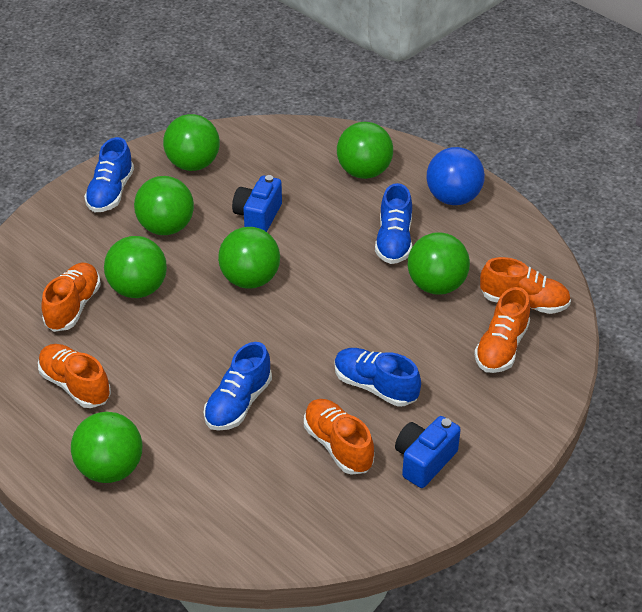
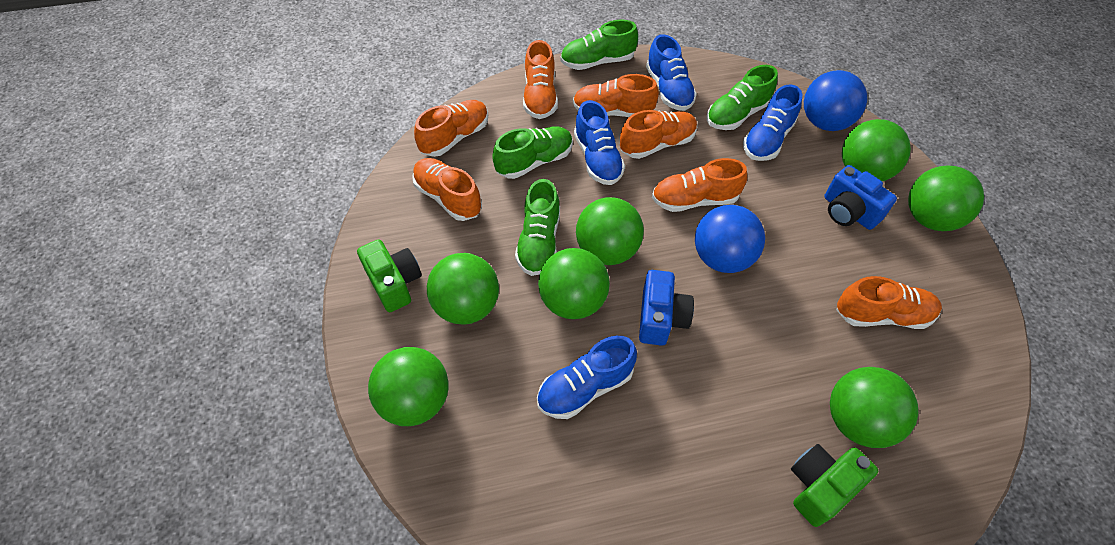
blue ball: [427,147,485,205] = 1 -> [695,205,765,273] [804,70,867,131] = 2
green camera: none = 0 -> [357,239,422,312] [791,444,878,527] = 2
green shoe: none = 0 -> [492,127,573,179] [515,179,560,276] [560,20,638,70] [707,65,778,130] = 4
orange shoe: [38,344,111,408] [41,263,101,332] [304,399,374,475] [474,287,530,373] [480,257,571,314] = 5 -> [412,158,482,221] [414,100,488,157] [523,40,558,119] [573,74,659,117] [620,110,697,159] [652,158,747,212] [837,276,942,329] = 7

